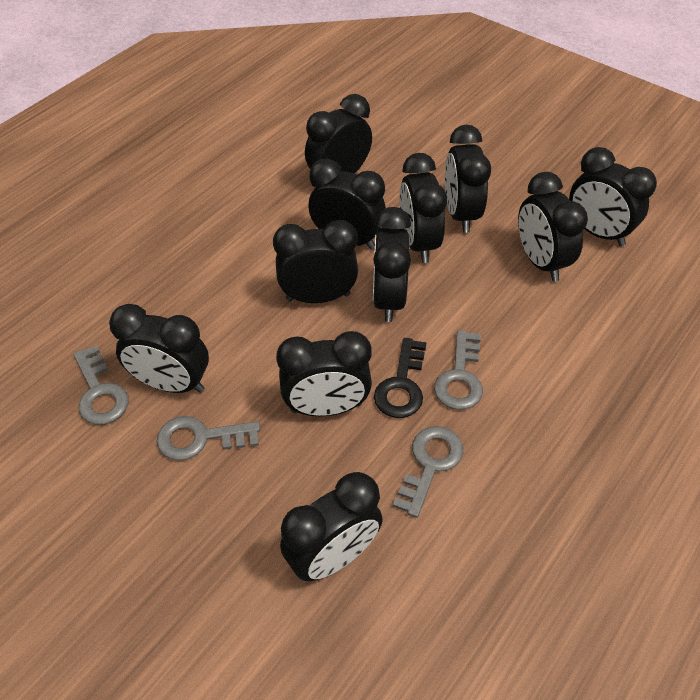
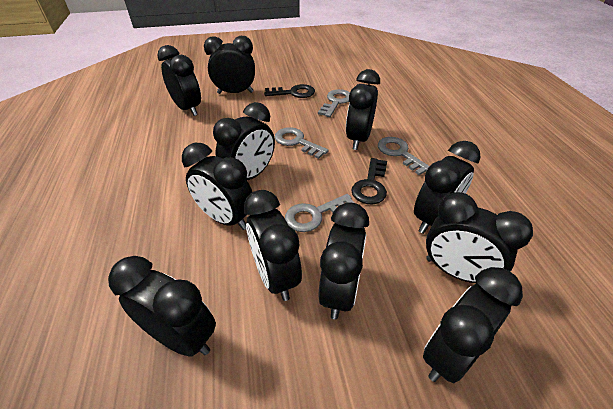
black key: [374,338,427,418] = 1 -> [264,84,315,98] [351,158,387,204] = 2

